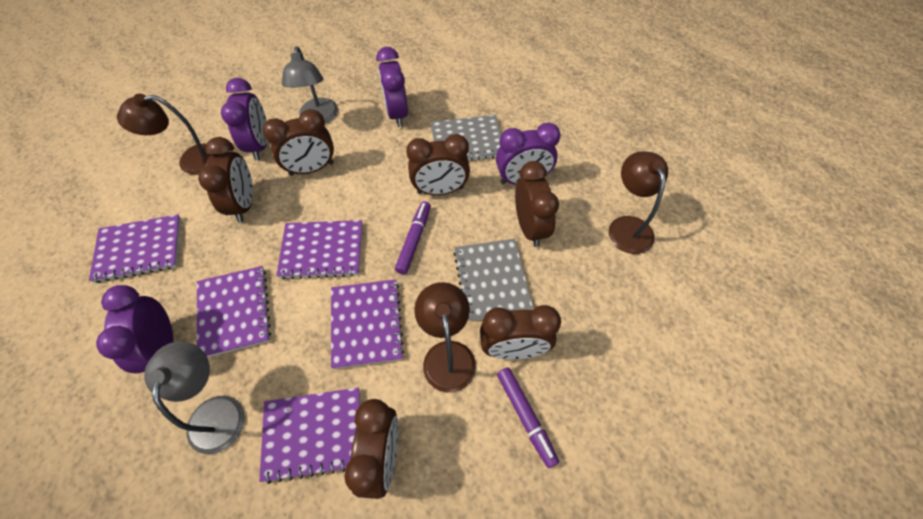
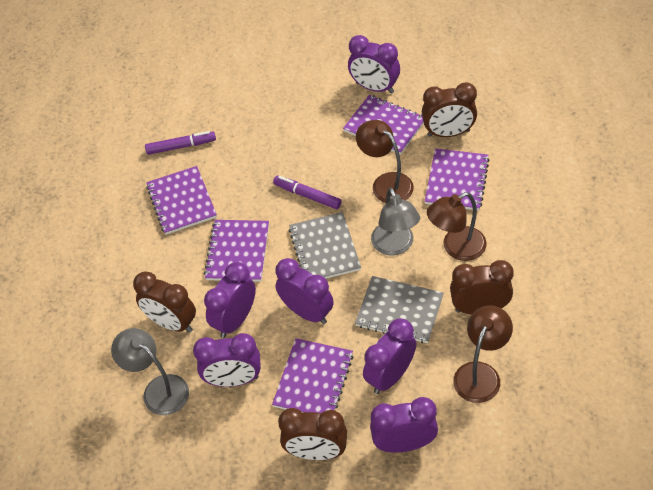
brown clock: [198,137,253,223] [263,109,334,176] [344,399,398,499] [406,134,470,195] [480,305,561,360] [515,161,559,247] = 6 -> [133,271,196,333] [278,408,347,460] [422,82,477,137] [450,260,514,315] = 4
purple clock: [96,285,173,373] [221,78,267,160] [376,47,408,127] [496,122,561,185] = 4 -> [193,333,261,387] [204,262,256,338] [275,258,334,324] [348,35,400,94] [363,319,416,394] [370,397,438,453] = 6

